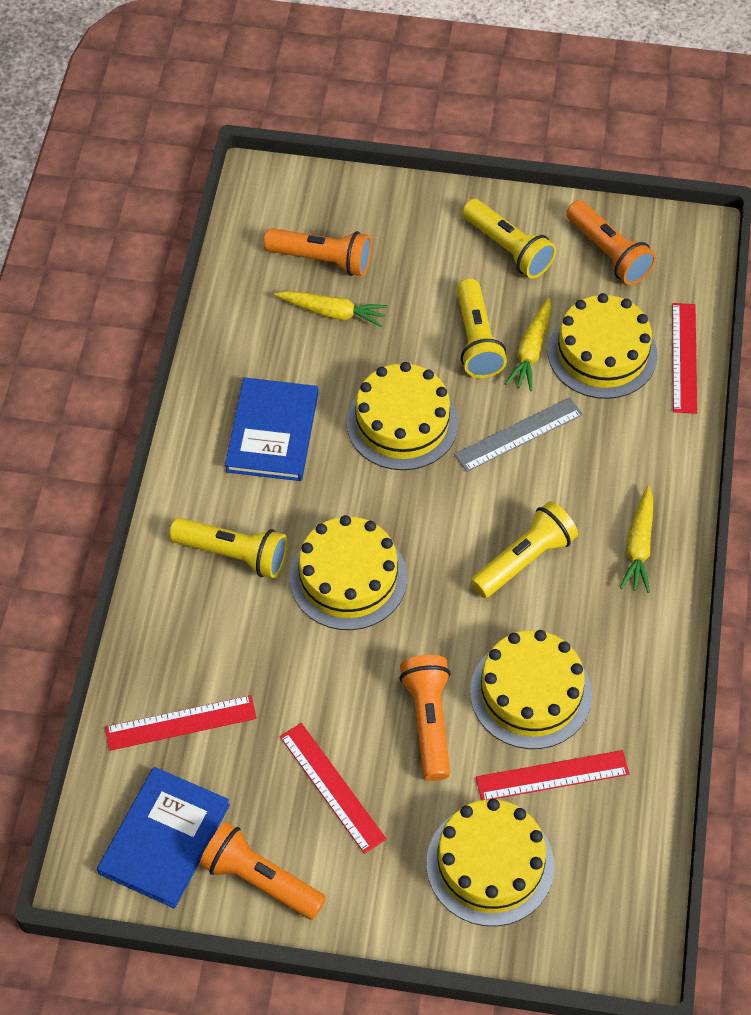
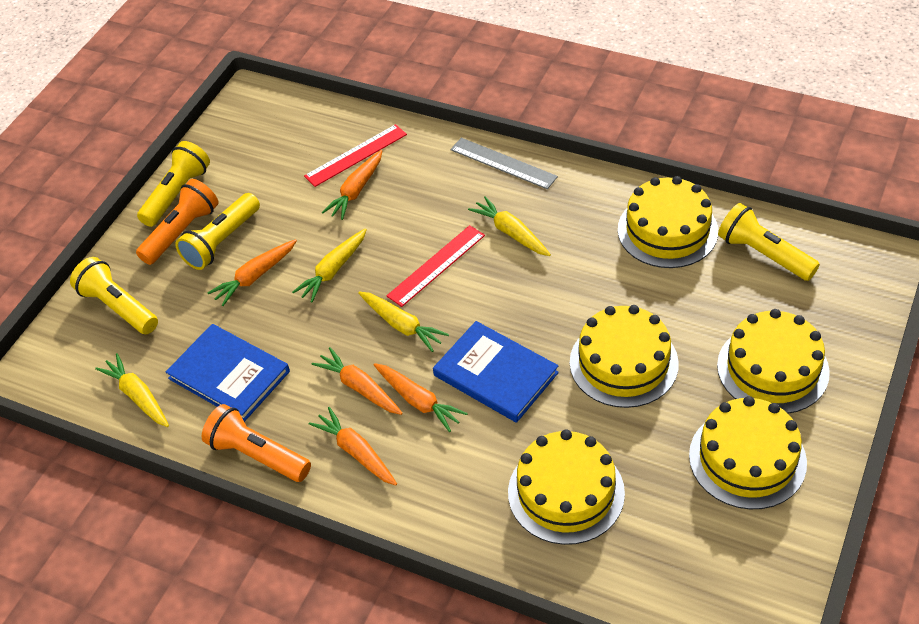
orange carrot: none = 0 -> [207,239,297,306] [309,407,397,486] [311,347,403,415] [322,150,382,220] [374,363,468,432] = 5
orange flashlight: [200,822,326,920] [264,228,372,276] [399,655,451,781] [566,200,656,285] = 4 -> [136,179,219,265] [202,404,311,482] = 2
red ruler: [105,695,256,751] [280,723,386,854] [476,750,629,800] [672,303,697,414] = 4 -> [304,124,407,187] [387,225,485,307] = 2
yellow carrot: [274,291,388,327] [505,298,551,391] [620,486,653,593] = 3 -> [95,353,169,427] [292,228,367,303] [358,291,449,352] [468,196,551,256] = 4

